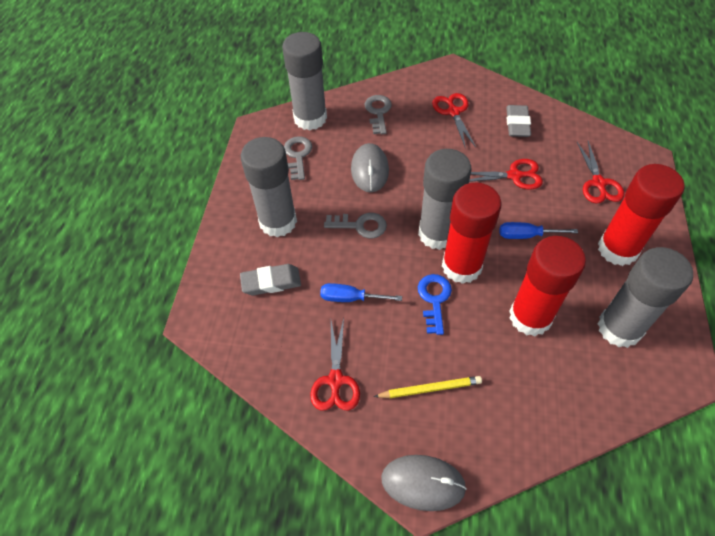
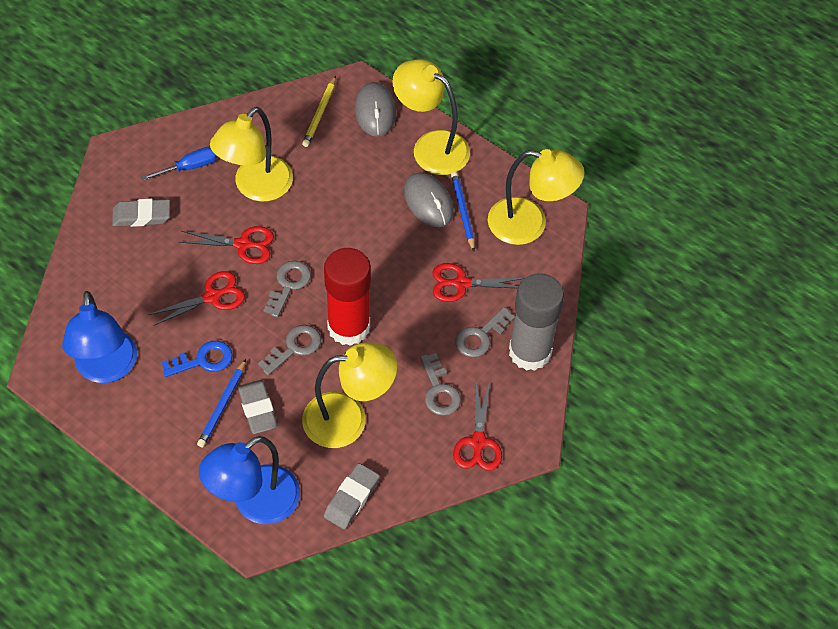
blue lamp: none = 0 -> [62,291,137,383] [199,436,300,524] = 2
blue pencil: none = 0 -> [197,359,246,447] [451,172,475,251] = 2
blue screwdriver: [320,283,402,302] [500,222,578,239] = 2 -> [142,147,218,181] = 1
grey eraser: [240,264,301,295] [506,105,531,137] = 2 -> [112,199,170,227] [238,380,278,434] [324,463,379,529] = 3
grey glue stick: [241,137,297,237] [282,32,327,130] [418,149,471,250] [597,247,693,348] = 4 -> [509,273,564,371] = 1
grey key: [284,136,312,180] [324,213,387,238] [364,95,392,134] = 3 -> [258,325,321,376] [263,261,311,318] [420,353,461,416] [455,307,515,357] = 4
red glue stick: [442,182,502,284] [509,236,586,336] [598,164,685,266] = 3 -> [324,248,371,346] = 1
yellow lamp: none = 0 -> [210,107,293,202] [302,342,397,448] [392,59,470,175] [488,149,585,245] = 4

